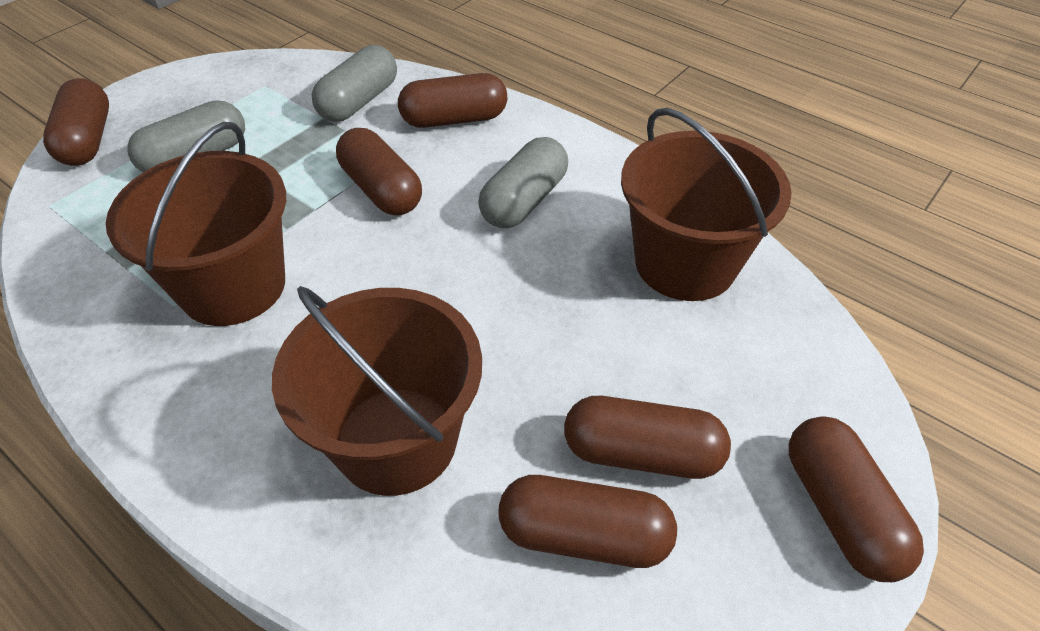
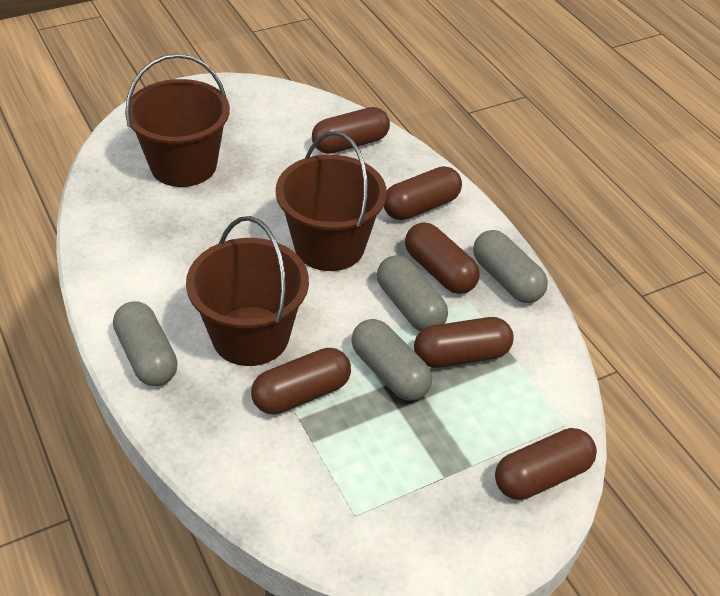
grey capsule: [127,100,245,172] [312,45,397,122] [478,137,568,228] = 3 -> [113,301,178,386] [351,319,432,401] [377,255,448,331] [473,230,548,303] = 4

